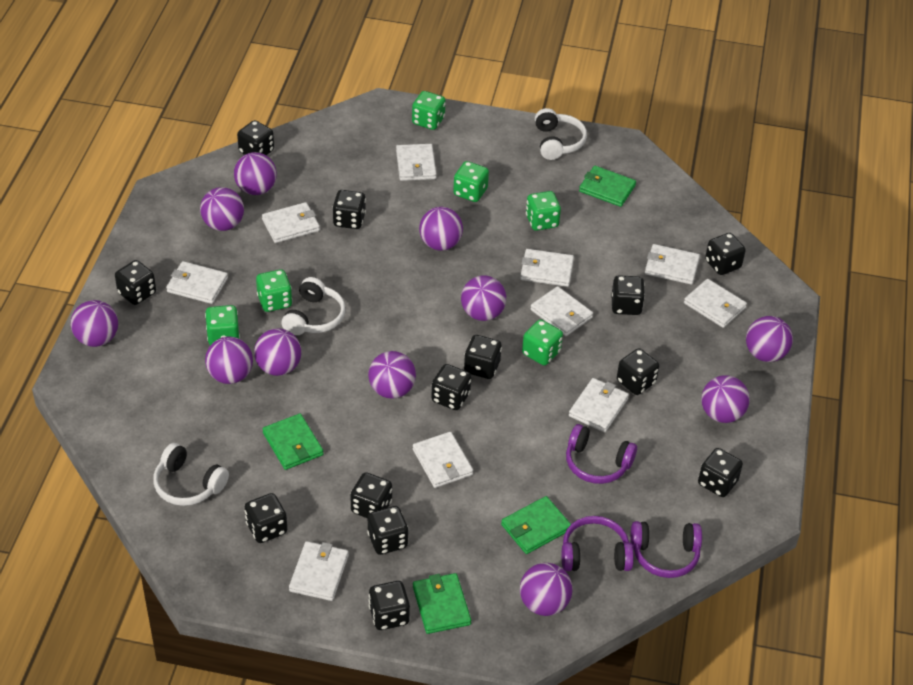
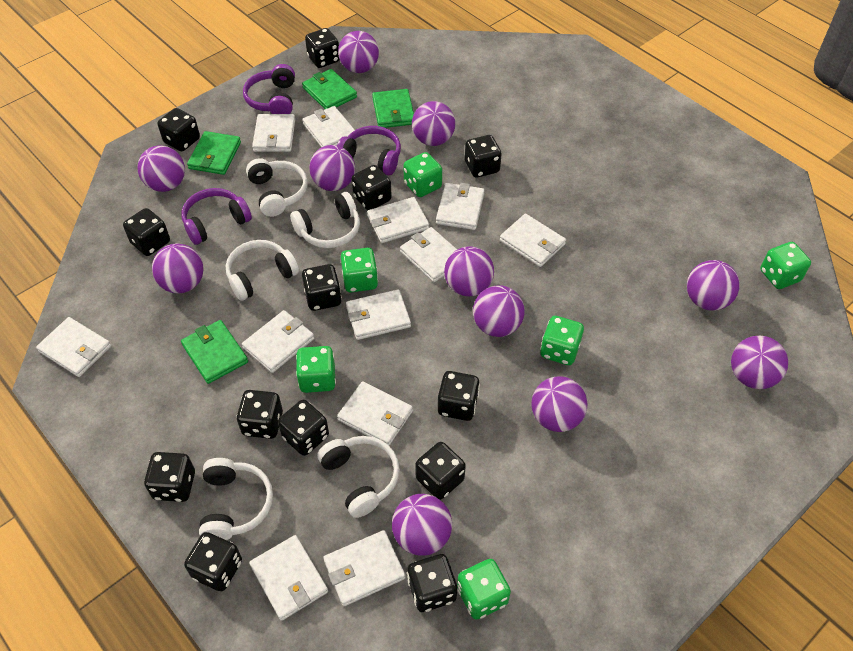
white headphones: [153,443,229,506] [282,277,346,335] [535,108,587,160] = 3 -> [199,458,273,540] [226,240,299,301] [246,158,308,217] [290,192,360,248] [317,436,400,518] = 5
white wallet: [166,261,228,304] [262,202,320,243] [289,541,349,601] [396,144,437,181] [413,432,473,488] [520,249,574,287] [530,286,593,336] [569,378,629,432] [645,244,700,285] [684,279,747,328] = 10 -> [36,317,111,377] [242,310,314,373] [249,535,328,621] [252,114,295,152] [302,106,355,147] [323,530,406,606] [337,381,413,446] [346,289,411,340] [367,197,429,243] [400,227,457,282] [436,183,485,230] [500,214,566,267] = 12

